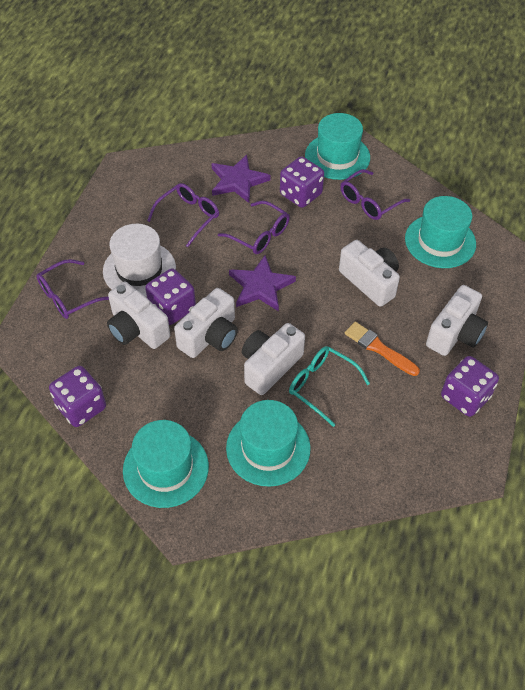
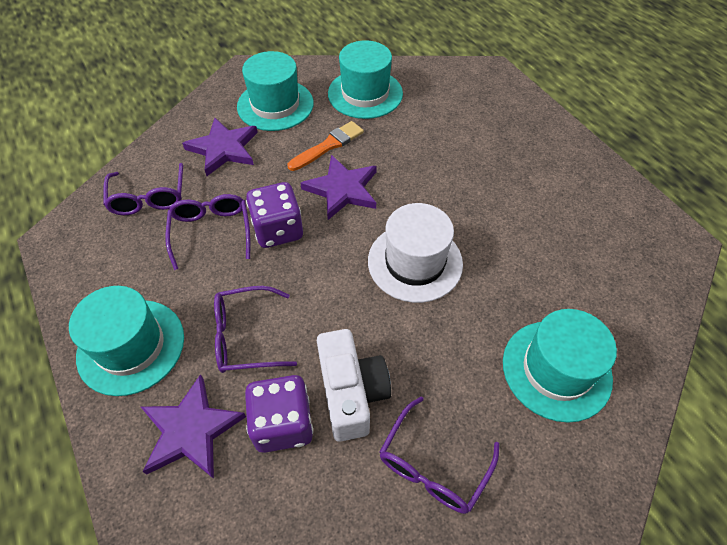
purple dice: [49,366,106,427] [145,268,196,325] [280,156,324,208] [441,356,499,417] = 4 -> [245,375,313,453] [246,182,303,248] = 2
purple star: [212,155,270,203] [229,255,296,311] = 2 -> [141,374,246,479] [182,118,258,176] [300,155,377,220] = 3
turquoise glasses: [289,346,370,427] = 1 -> none = 0
white camera: [107,282,170,349] [174,288,238,358] [242,323,305,395] [339,240,400,307] [426,285,488,356] = 5 -> [317,329,391,442] = 1

